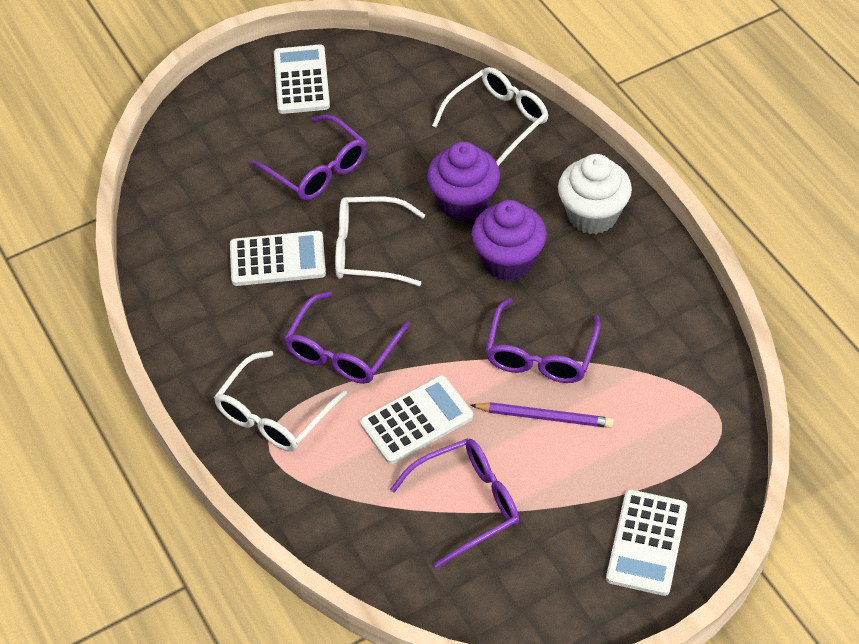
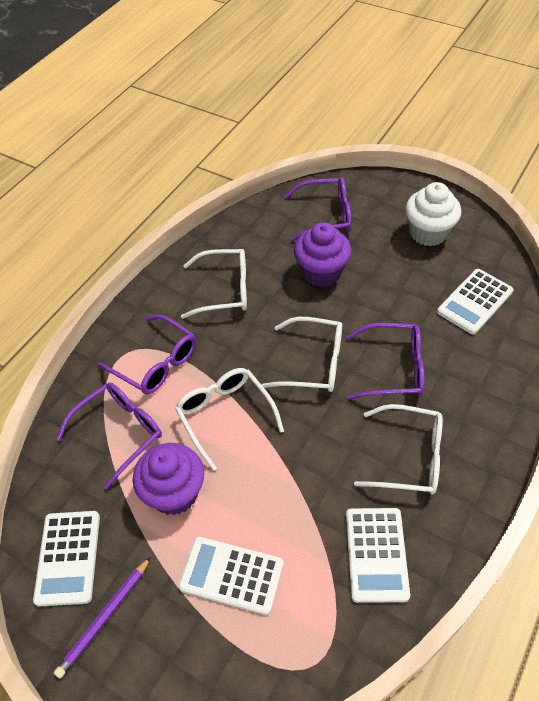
white glasses: [214,351,347,452] [335,197,425,286] [432,67,548,166] = 3 -> [175,368,284,471] [181,249,247,319] [262,317,342,392] [354,404,443,495] = 4

